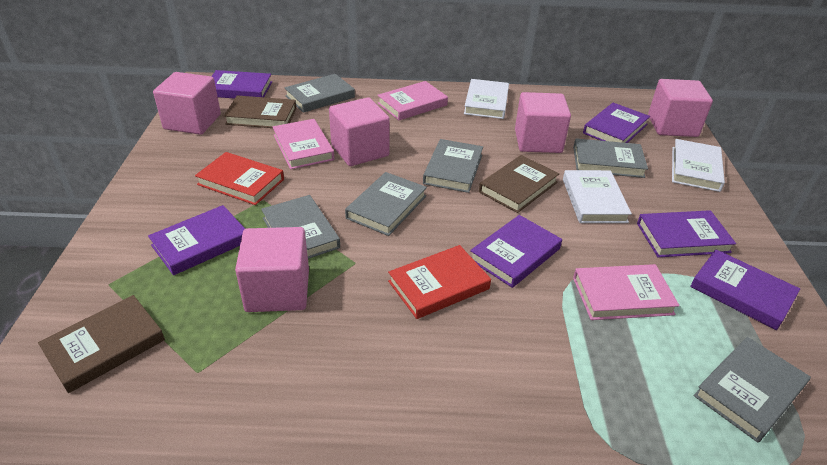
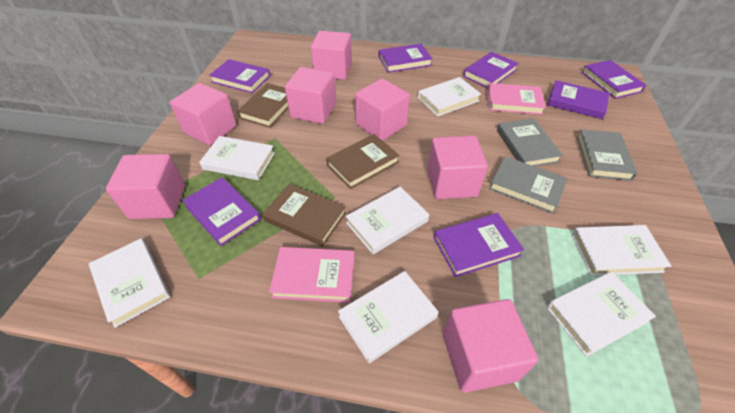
grey book: [261,195,340,259] [284,74,355,113] [345,172,427,236] [423,139,483,193] [573,138,648,178] [694,337,811,442] = 6 -> [489,156,568,214] [497,118,563,167] [577,129,638,181] = 3
pink book: [273,119,335,169] [377,81,448,120] [573,264,679,320] = 3 -> [269,247,355,303] [487,83,546,115] = 2
pink cube: [153,72,221,135] [235,227,309,312] [329,97,390,166] [515,92,571,153] [648,79,713,137] = 5 -> [106,154,185,219] [170,83,237,146] [285,67,336,124] [311,31,352,80] [355,79,410,141] [428,136,488,199] [443,299,538,393] = 7
purple book: [148,205,245,275] [211,70,272,99] [470,215,562,288] [583,103,650,143] [637,210,736,257] [690,249,800,330] = 6 -> [182,177,261,246] [209,59,270,93] [378,44,433,73] [434,213,524,277] [463,52,519,88] [547,80,609,119] [581,60,646,99] = 7
red book: [195,152,284,205] [388,245,491,319] = 2 -> none = 0
white book: [464,79,509,119] [563,170,632,223] [672,139,725,192] = 3 -> [88,239,170,328] [199,136,275,180] [338,271,438,363] [346,187,429,254] [418,77,481,116] [546,272,656,357] [571,225,671,276] = 7

